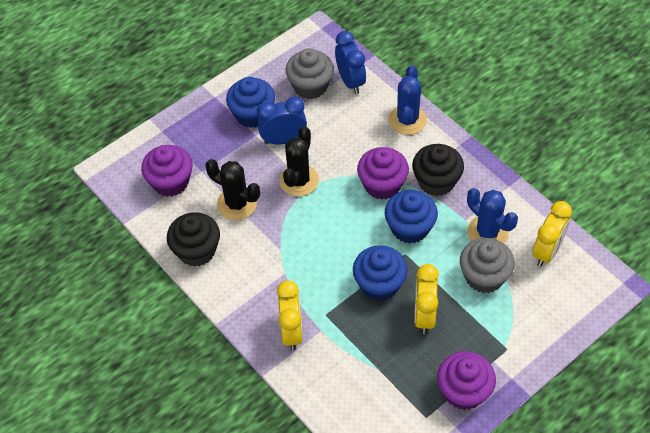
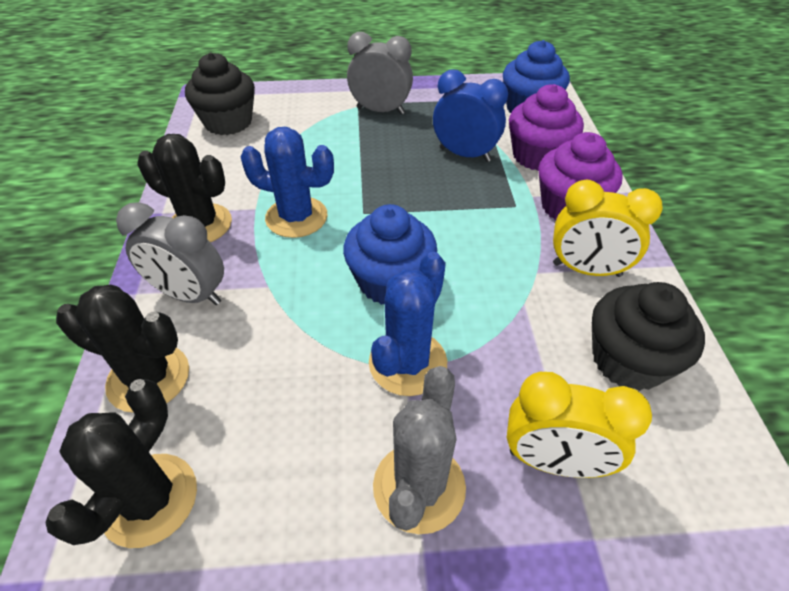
black cactus: [205,159,260,220] [279,126,319,196] = 2 -> [45,379,197,548] [56,285,189,413] [137,134,232,242] = 3
blue clock: [257,97,307,144] [335,31,366,94] = 2 -> [433,69,508,162] = 1
blue cupcake: [226,77,275,128] [353,245,408,301] [384,190,438,244] = 3 -> [343,204,437,305] [503,40,570,113] = 2
grey cactus: none = 0 -> [373,366,466,534] = 1
grey clock: none = 0 -> [116,202,224,305] [347,32,413,115] = 2
grey cupcake: [286,48,334,99] [460,238,515,293] = 2 -> none = 0
purple cupcake: [141,145,193,197] [357,147,409,200] [437,351,496,410] = 3 -> [509,84,584,171] [538,132,623,221] = 2
yellow clock: [277,280,303,351] [414,264,439,334] [533,201,572,267] = 3 -> [507,372,652,478] [553,180,663,277] = 2

